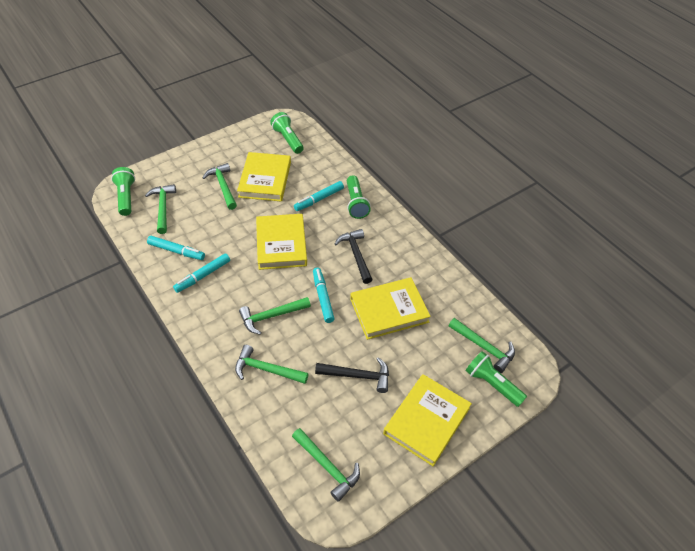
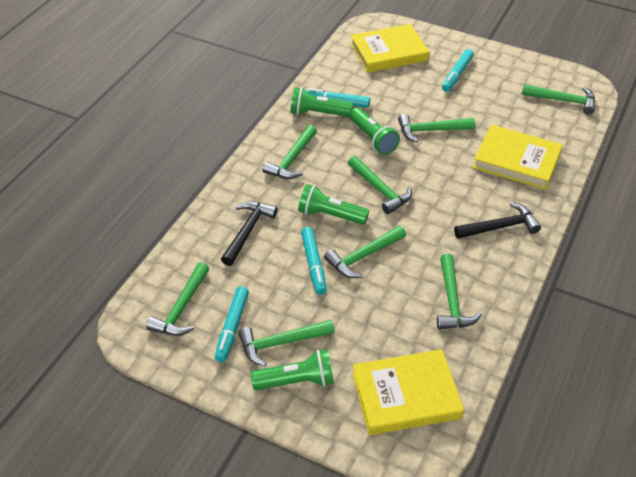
green hammer: [145,184,176,234] [203,163,237,210] [235,345,308,384] [239,297,311,335] [292,428,360,502] [448,318,515,373] = 6 -> [146,262,209,336] [238,320,335,366] [262,125,317,179] [324,226,406,278] [348,156,412,214] [398,114,475,142] [437,254,482,329] [522,84,595,115] = 8
yellow book: [237,152,291,202] [256,214,307,270] [350,277,431,340] [383,374,472,466] = 4 -> [350,24,429,73] [352,349,464,435] [473,124,563,190] = 3

